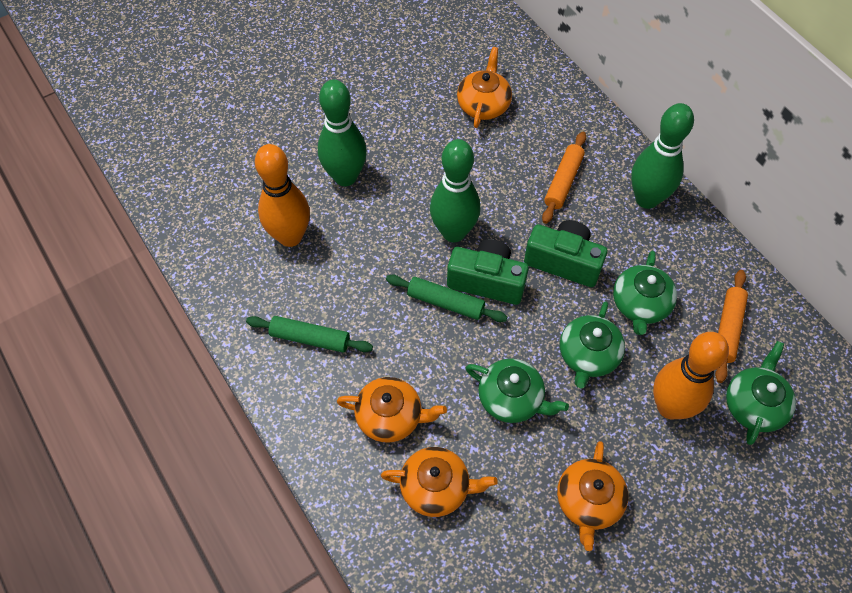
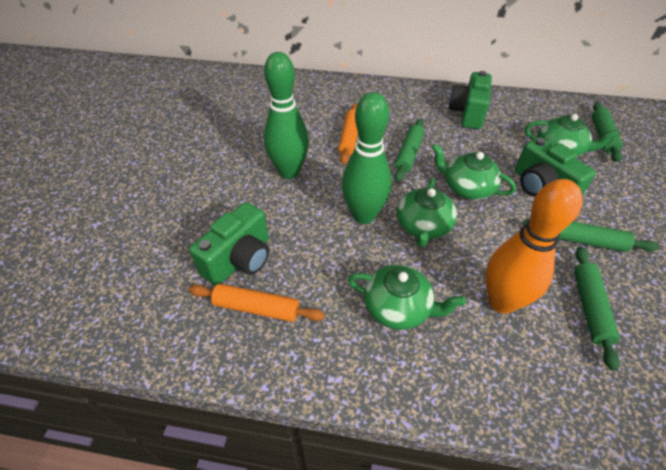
green bowling pin: [318,80,367,186] [430,139,480,242] [631,103,694,209] = 3 -> [264,52,309,179] [342,92,392,224] = 2
green camera: [447,239,529,305] [524,220,607,287] = 2 -> [189,202,269,286] [449,71,492,129] [515,137,596,197] = 3
green rolling pin: [246,316,373,353] [386,275,507,322] = 2 -> [394,119,424,182] [524,219,659,252] [574,247,620,371] [592,102,623,162] = 4
orange bowling pin: [255,144,310,247] [653,332,729,420] = 2 -> [485,179,582,314] = 1
orange teapot: [337,377,447,443] [381,447,498,517] [457,47,512,128] [557,441,628,551] = 4 -> none = 0

